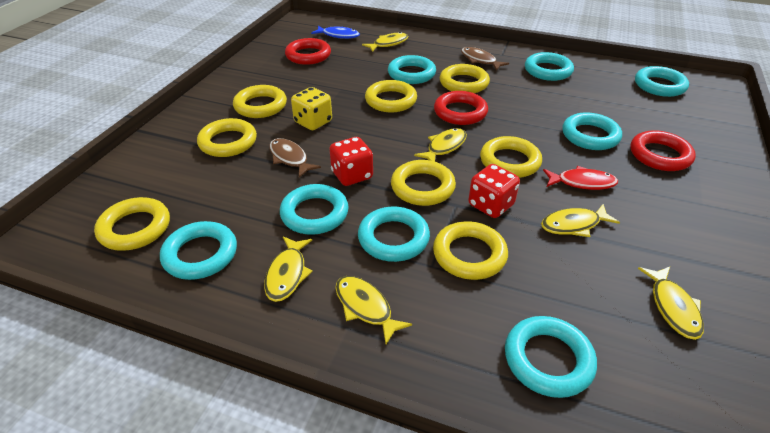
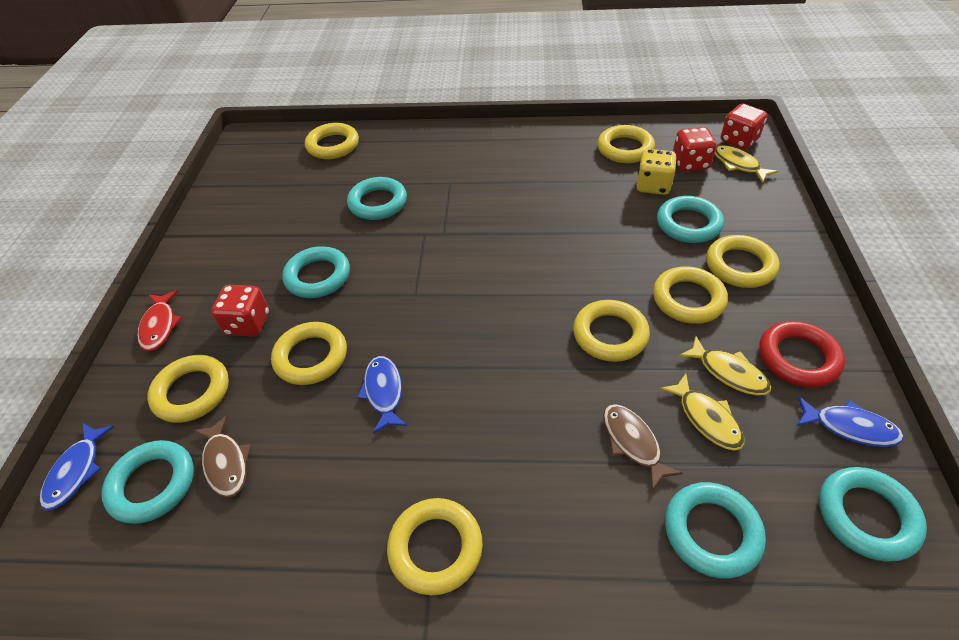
blue fish: [311,26,360,39] = 1 -> [40,423,115,511] [357,356,407,434] [797,396,904,447] = 3
red dice: [329,137,373,186] [468,164,520,218] = 2 -> [211,285,269,336] [673,127,717,171] [721,104,767,149] = 3
red ring: [285,38,331,65] [434,91,488,125] [630,130,696,171] = 3 -> [759,321,845,388] = 1
turquoise ring: [160,221,237,280] [280,184,349,235] [358,206,430,262] [388,55,436,84] [505,316,597,398] [525,52,574,81] [562,112,622,150] [635,66,689,97] = 8 -> [101,440,194,524] [282,246,350,298] [347,177,407,220] [657,196,724,243] [665,482,766,578] [819,467,927,562] = 6
yellow fish: [264,236,313,302] [335,276,412,344] [362,32,408,52] [414,128,467,161] [541,204,620,237] [638,267,704,340] = 6 -> [660,374,744,451] [679,336,771,395] [715,145,778,183] = 3

